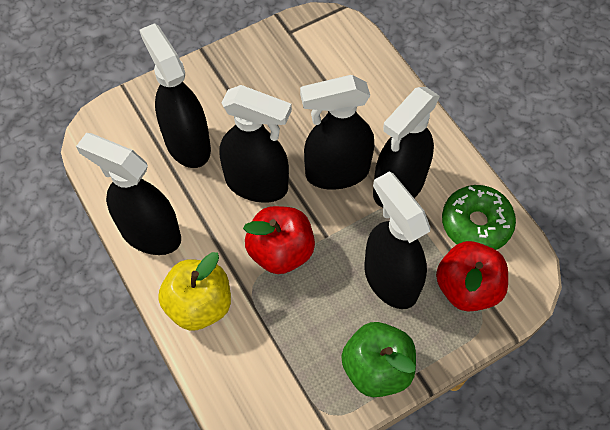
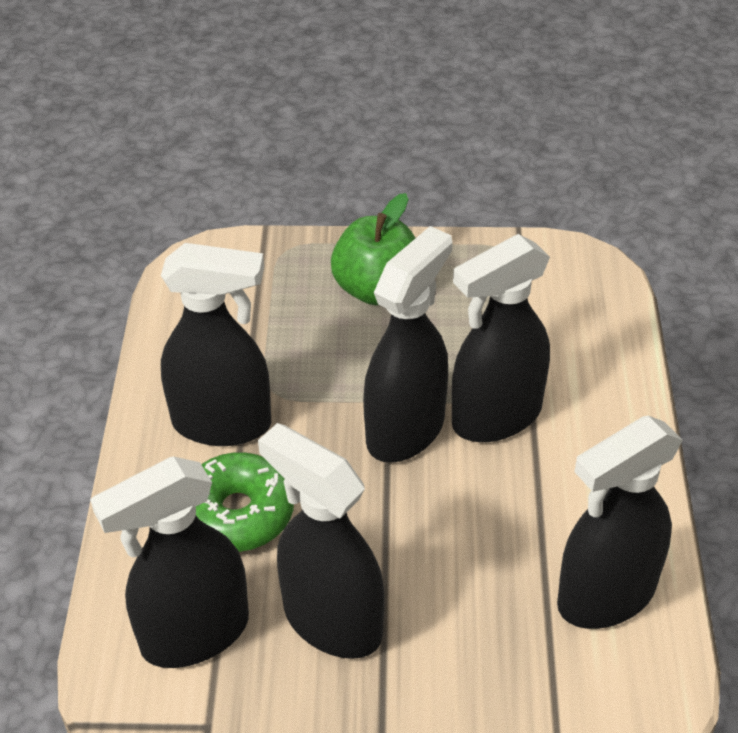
red apple: [243,206,315,274] [436,241,508,311] = 2 -> none = 0
yellow apple: [158,252,231,331] = 1 -> none = 0

